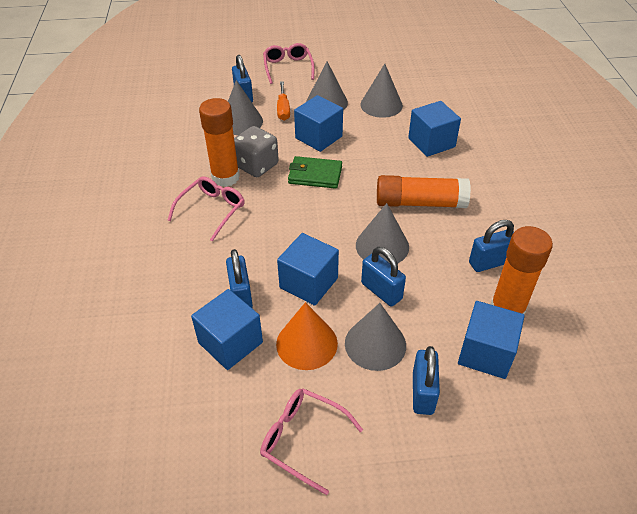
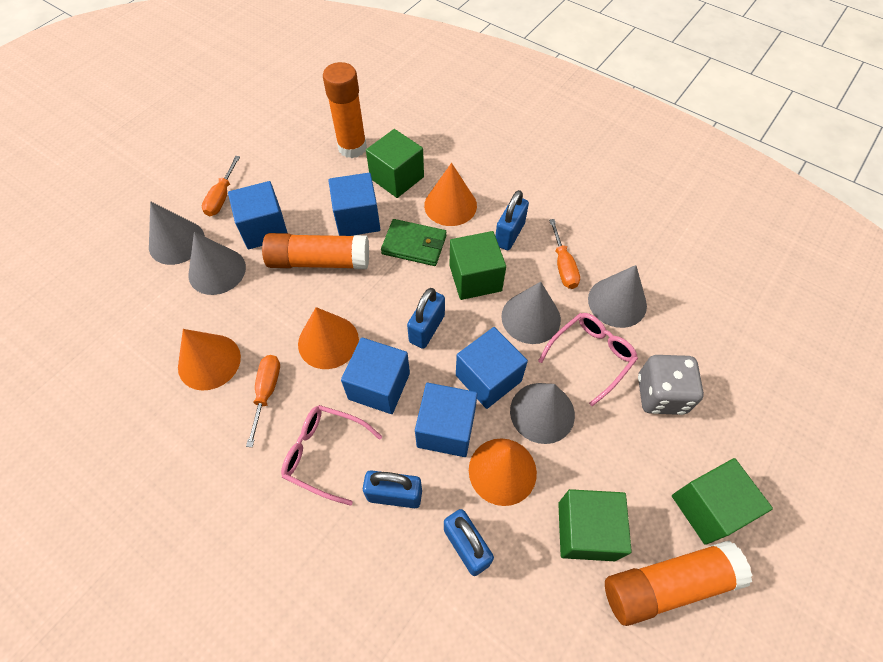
blue padlock: [226,249,253,308] [232,55,253,102] [361,247,406,306] [413,346,440,415] [469,220,514,272] = 5 -> [363,470,422,508] [407,288,445,349] [444,509,494,576] [495,190,529,250] = 4
green cube: none = 0 -> [366,129,424,198] [450,231,506,300] [558,489,632,561] [672,458,773,545] = 4
orange cone: [276,302,338,370] = 1 -> [178,329,241,391] [298,307,359,369] [424,163,477,226] [469,438,537,506] = 4
orange screwdriver: [277,81,290,121] = 1 -> [202,156,240,217] [246,355,280,447] [549,219,580,289] = 3
pink glasses: [168,177,245,241] [260,388,363,495] [263,43,315,84] = 3 -> [281,405,382,506] [538,313,638,406] = 2

